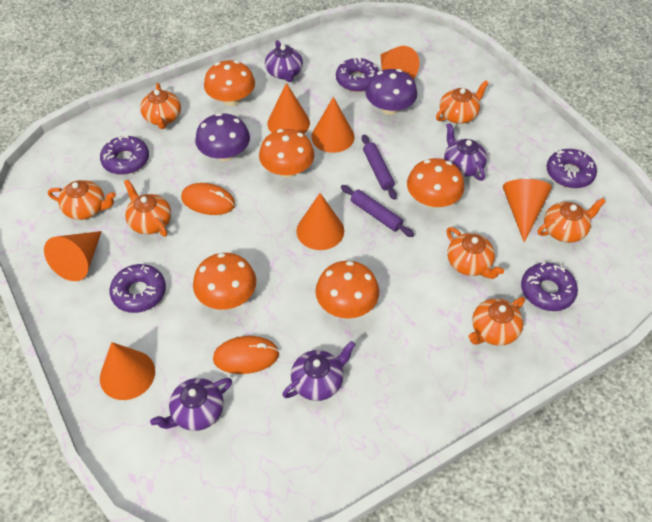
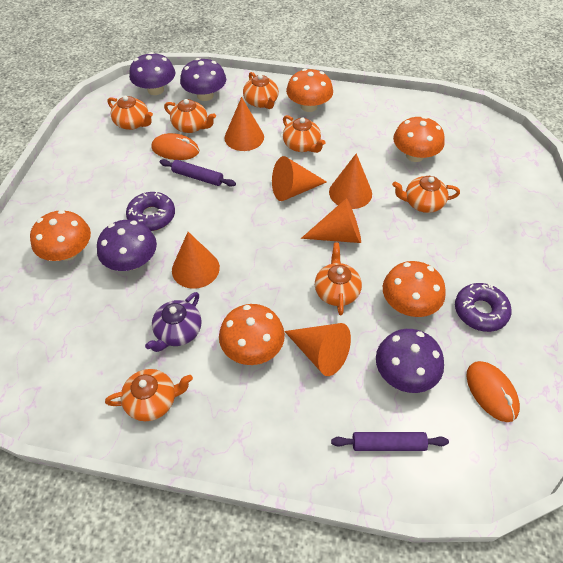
orange cone: [44,231,102,281] [100,342,155,400] [267,83,310,134] [296,193,344,250] [311,97,355,153] [380,46,420,79] [503,179,552,243] = 7 -> [172,232,220,289] [224,97,264,151] [272,156,327,201] [284,323,351,376] [301,198,361,243] [329,153,372,209] = 6
purple donut: [100,135,149,175] [110,264,166,313] [336,57,379,92] [521,262,578,311] [547,149,597,188] = 5 -> [126,192,175,231] [455,283,512,332] = 2
purple mushroom: [195,113,250,161] [366,69,417,115] = 2 -> [97,220,157,271] [129,52,176,95] [180,58,226,101] [376,329,444,393] = 4
purple teapot: [150,378,232,431] [265,40,303,82] [282,341,355,401] [444,123,487,181] = 4 -> [145,292,201,352] = 1

